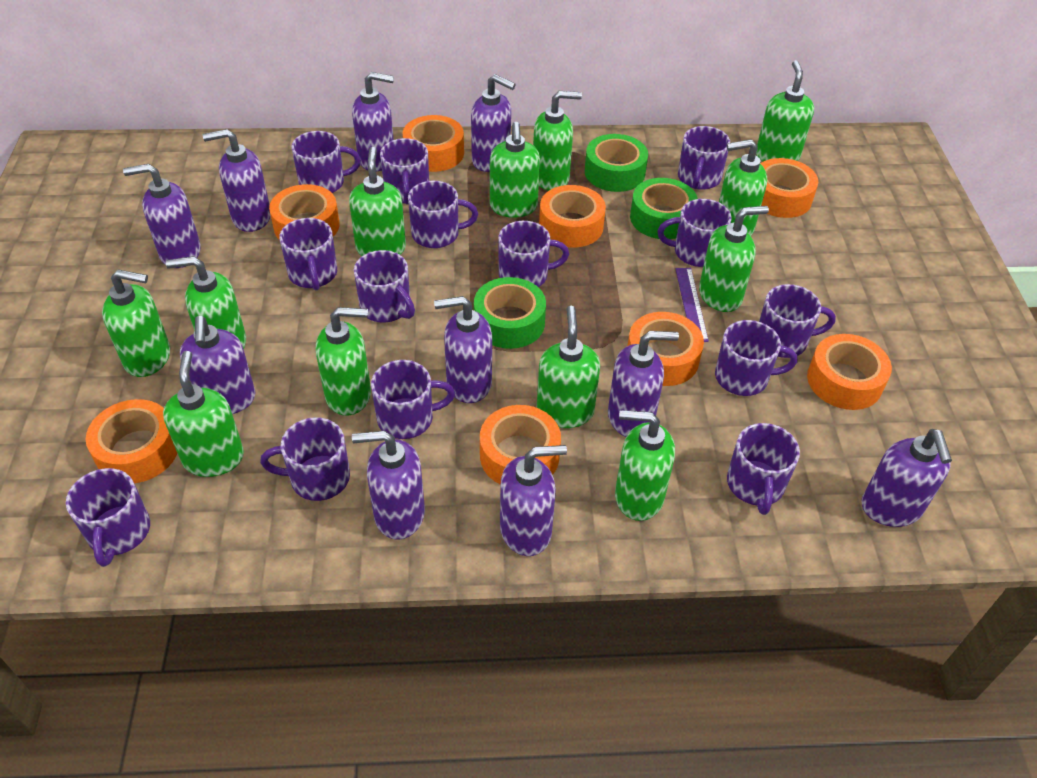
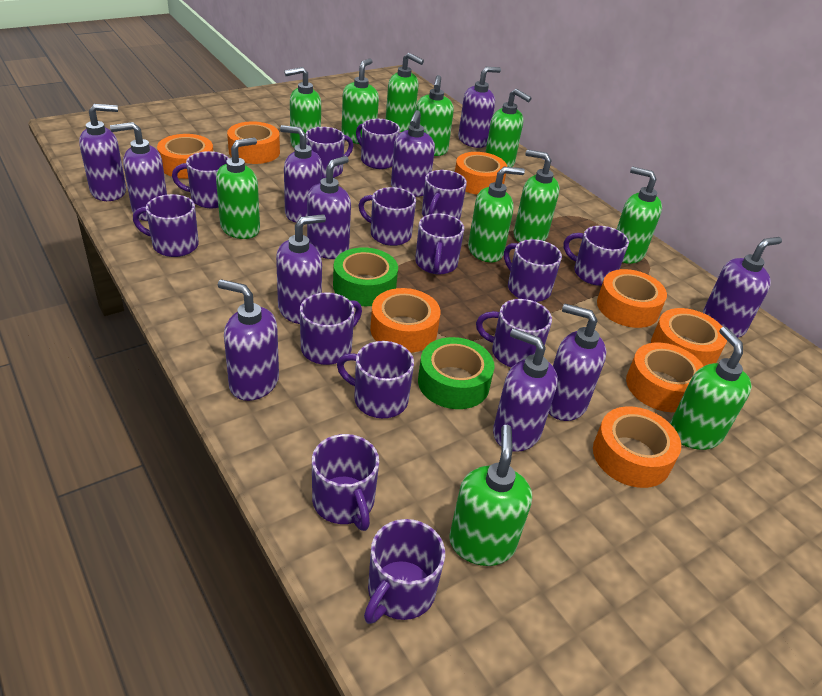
green soap dispenser: [102,269,170,377] [163,351,244,477] [166,256,246,349] [316,307,371,416] [349,147,406,256] [490,122,540,218] [533,91,582,191] [537,306,600,428] [615,410,675,521] [699,206,769,312] [719,139,767,236] [756,60,814,162] = 12 -> [216,138,260,239] [284,67,321,148] [341,58,379,144] [386,53,424,132] [416,75,454,156] [449,425,532,566] [468,166,525,262] [485,89,532,167] [514,149,560,242] [617,167,662,264] [670,327,752,450] = 11
green tape: [474,277,546,349] [585,134,648,192] [630,178,698,239] = 3 -> [333,248,398,306] [418,337,495,409] = 2
purple ruler: [675,268,709,342] = 1 -> none = 0
purple soap dispenser: [123,164,201,268] [180,316,256,414] [203,129,271,232] [352,72,394,171] [352,431,425,540] [434,296,492,403] [471,74,516,172] [500,445,567,556] [608,331,679,437] [861,429,952,527] = 10 -> [79,104,126,201] [110,122,167,221] [218,279,279,401] [276,214,326,324] [280,125,322,223] [307,156,351,259] [391,110,435,197] [458,67,501,148] [493,328,558,452] [549,304,606,421] [703,237,782,338] = 11

